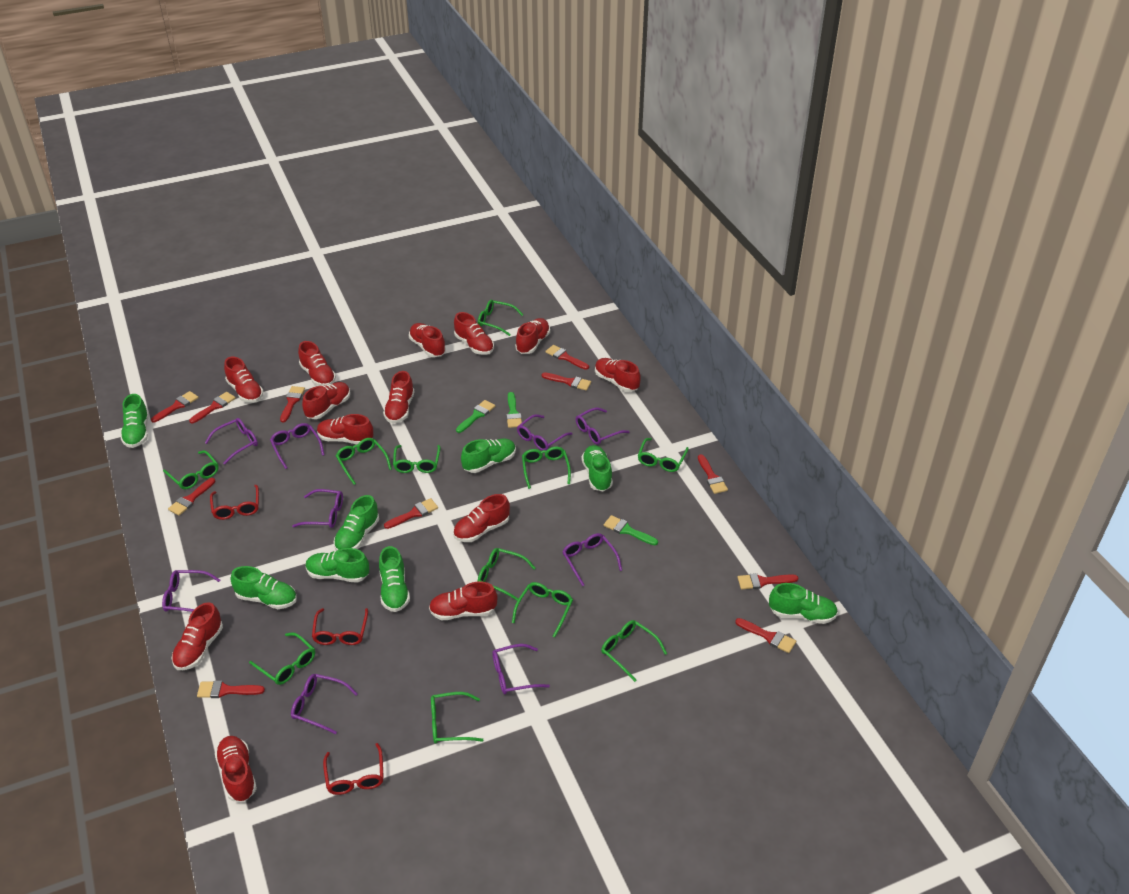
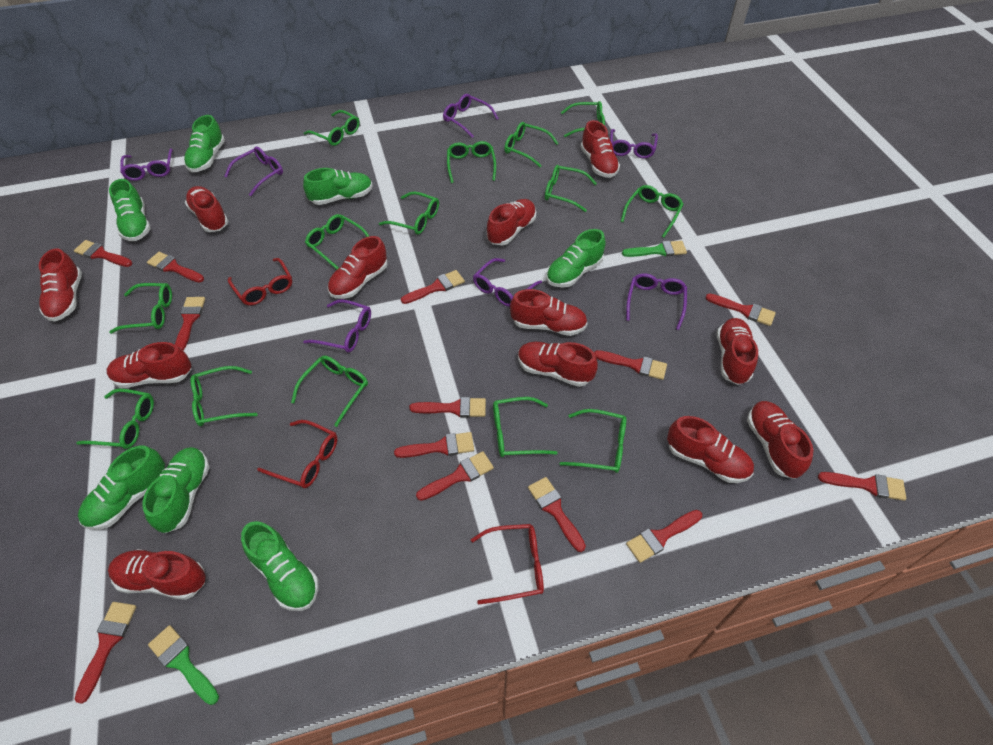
green brush: [456,400,495,433] [506,392,522,428] [604,515,658,545] = 3 -> [148,625,219,705] [622,241,687,257] = 2
green glasses: [163,450,219,489] [249,633,315,685] [336,438,392,485] [393,445,441,473] [431,692,483,744] [478,300,523,336] [478,548,536,601] [512,582,573,638] [522,447,571,489] [601,620,667,682] [638,438,689,472] = 11 -> [76,389,154,449] [109,283,172,334] [191,366,258,426] [291,356,368,427] [304,110,360,146] [305,214,369,270] [379,191,439,234] [447,141,496,183] [493,397,557,457] [504,122,559,167] [545,165,597,212] [560,409,626,473] [561,101,605,137] [621,185,684,238] = 14
green shoe: [121,394,149,448] [231,566,297,609] [306,548,369,583] [334,495,379,551] [379,546,410,612] [461,439,516,473] [581,445,613,491] [769,583,838,624] = 8 -> [78,445,165,530] [109,179,151,241] [142,447,210,533] [184,115,225,172] [241,521,319,611] [303,168,373,205] [546,229,605,288] = 7
purple glasses: [162,570,220,612] [205,418,258,465] [270,423,325,469] [291,674,358,734] [292,489,343,528] [492,644,550,695] [517,414,572,451] [562,533,622,586] [576,408,630,445] = 9 -> [120,148,173,181] [224,147,283,196] [303,299,371,353] [443,94,499,138] [473,258,542,307] [610,129,658,159] [626,273,687,330] = 7
red brush: [151,391,199,423] [168,478,216,516] [189,392,236,423] [197,681,265,698] [280,386,305,422] [384,498,438,529] [542,372,591,391] [545,345,589,370] [698,454,728,494] [735,618,796,653] [738,573,798,589] = 11 -> [74,240,132,267] [75,602,136,704] [147,252,204,283] [175,297,205,350] [394,432,474,458] [401,270,465,304] [409,397,486,417] [416,451,494,501] [528,477,586,552] [594,350,667,380] [626,510,702,563] [705,293,776,326] [818,472,906,501] = 13
red shoe: [171,602,223,670] [215,736,257,801] [224,357,264,403] [298,341,336,386] [302,382,350,419] [317,414,373,445] [383,371,414,423] [409,323,446,357] [429,582,498,620] [453,494,510,542] [454,312,494,355] [515,318,550,354] [595,358,641,392] = 13 -> [39,249,82,322] [107,342,191,388] [108,549,206,600] [185,186,228,232] [328,236,388,299] [487,199,536,245] [510,289,588,336] [518,342,598,387] [581,120,620,178] [667,416,754,483] [717,318,758,385] [747,401,814,479] = 12

